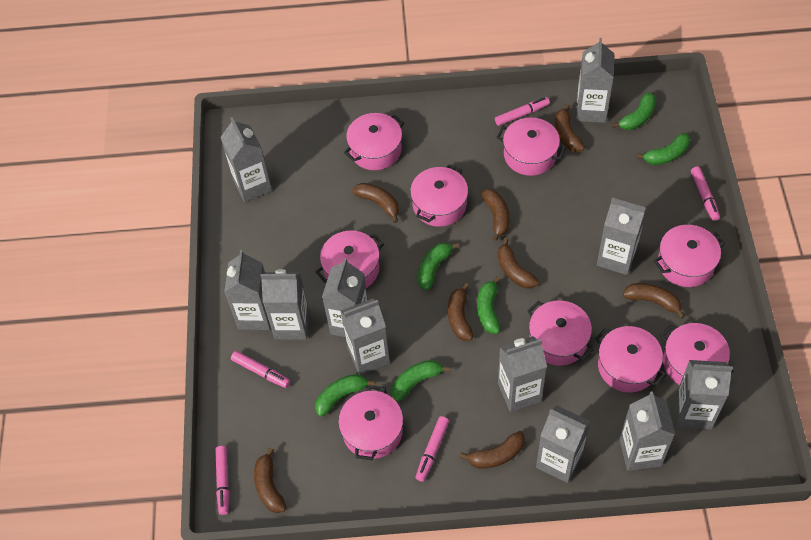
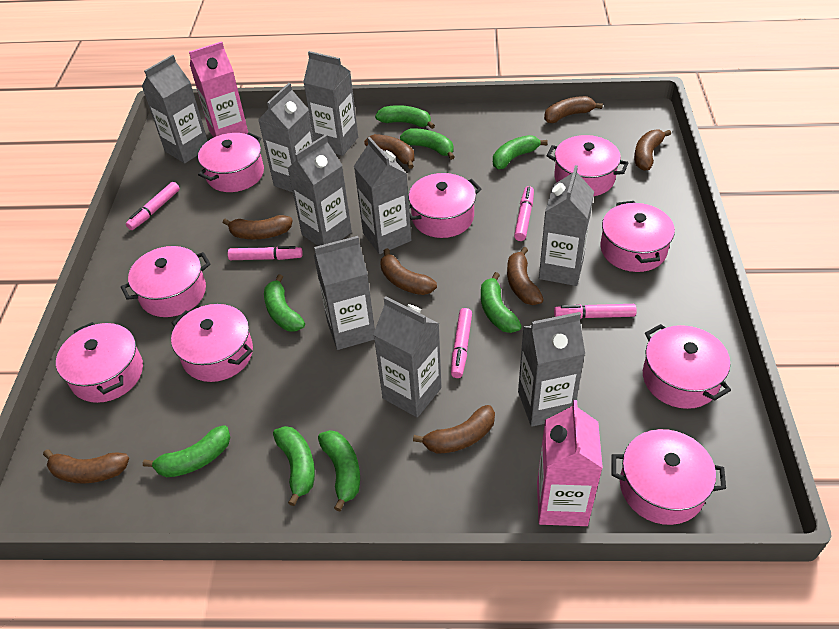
green banana: [315,374,375,417] [391,360,450,402] [418,243,459,290] [477,276,501,334] [612,92,656,130] [637,133,690,165] = 6 -> [143,425,230,477] [264,274,305,331] [273,426,315,506] [318,430,360,512] [375,105,435,129] [400,128,455,160] [481,272,522,333] [493,135,548,169] = 8
grey carton: [220,117,272,202] [224,250,271,330] [260,269,309,340] [322,258,368,337] [341,299,390,375] [498,336,547,412] [536,405,591,483] [576,38,614,123] [597,198,647,275] [619,391,675,471] [676,360,733,429] = 11 -> [142,55,208,163] [258,83,314,192] [287,135,352,246] [303,51,358,156] [314,236,375,350] [354,137,411,254] [373,296,441,417] [518,312,585,427] [539,165,594,286] = 9
pink carton: none = 0 -> [189,41,248,138] [537,400,603,526] = 2

